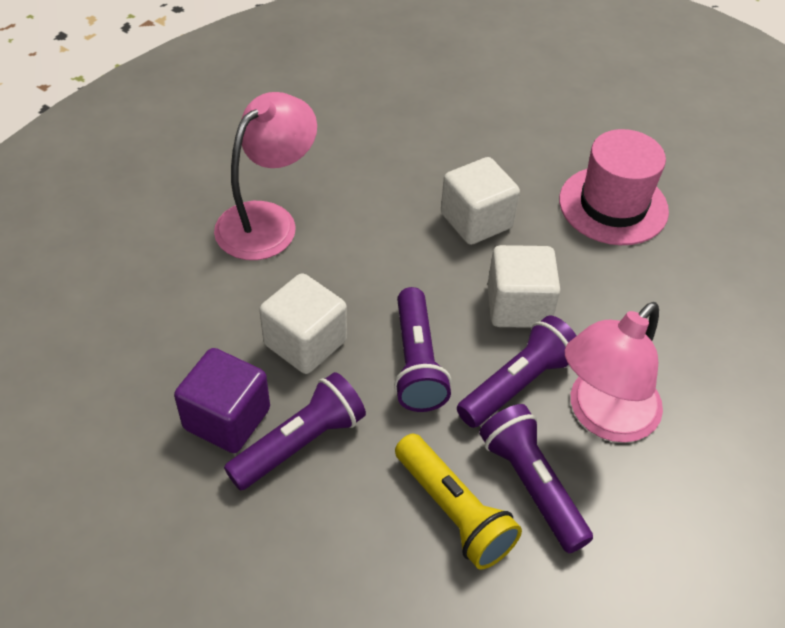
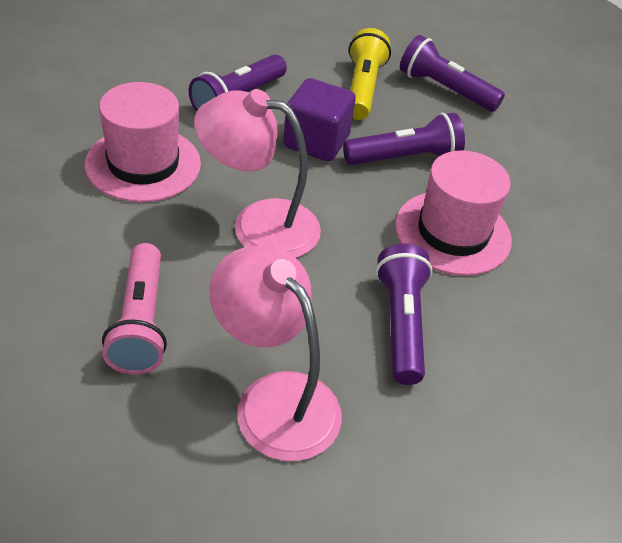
pink flashlight: none = 0 -> [102,243,167,375] = 1
pink hat: [559,129,669,245] = 1 -> [85,82,201,203] [395,150,512,276] = 2
white cube: [259,273,347,374] [441,157,520,245] [487,245,560,328] = 3 -> none = 0

